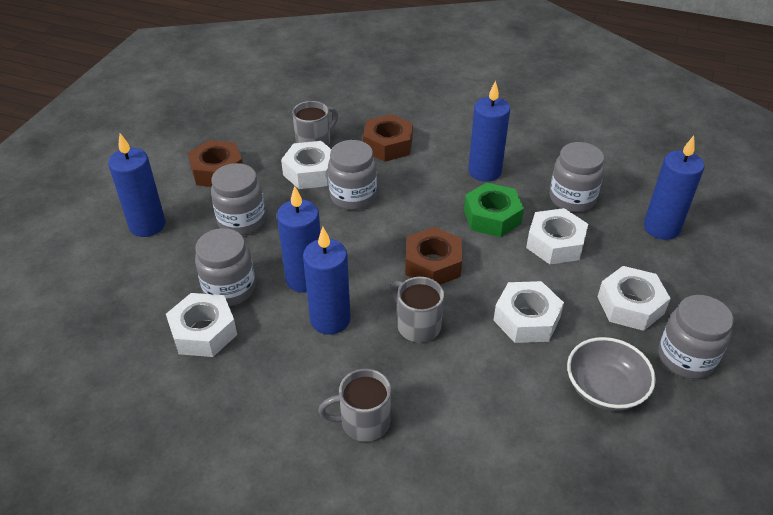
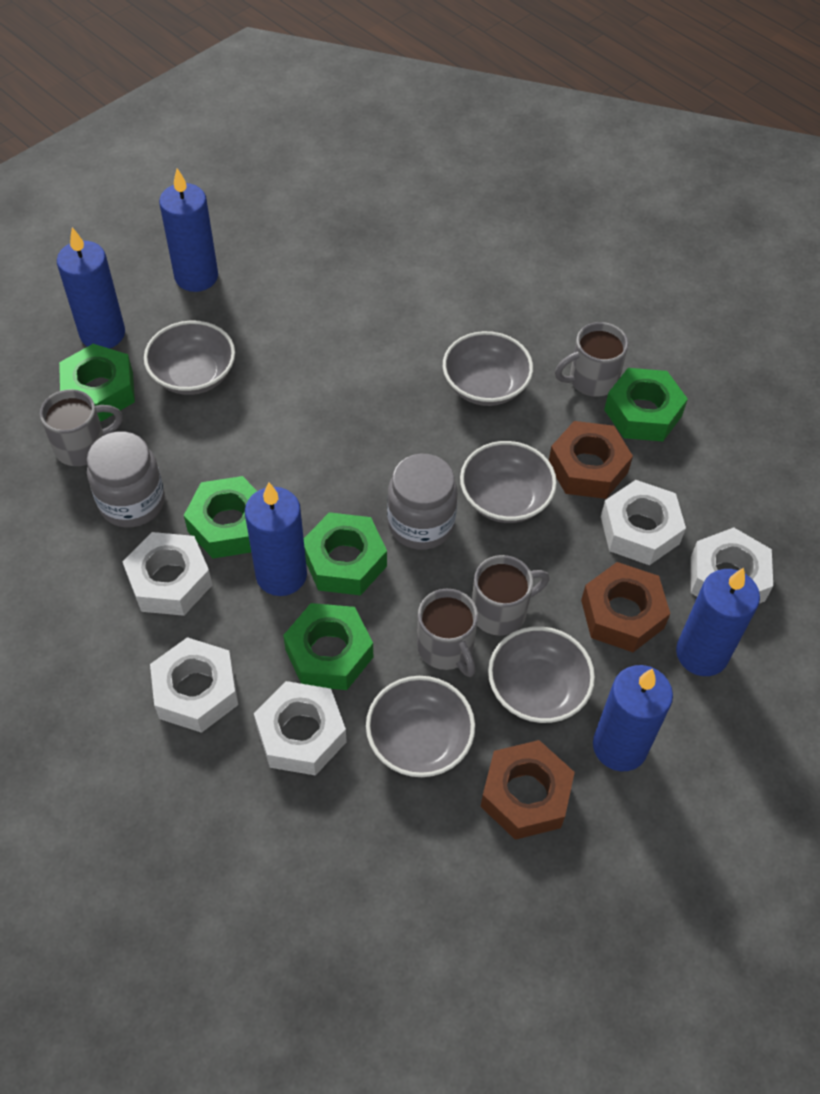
green nut: [464,182,524,237] = 1 -> [59,344,135,422] [184,476,257,559] [283,603,373,690] [304,512,387,595] [604,368,688,441] = 5
grey bowl: [567,337,656,411] = 1 -> [144,321,235,395] [366,676,475,777] [443,331,533,406] [460,441,557,523] [488,626,595,723] = 5
grey jar: [195,228,255,306] [211,163,266,235] [328,140,377,210] [550,142,604,212] [658,295,733,379] = 5 -> [87,431,165,528] [387,454,458,550] = 2
grey mug: [292,101,338,147] [318,369,391,442] [390,277,444,343] = 3 -> [40,389,123,466] [417,589,478,677] [472,555,549,636] [555,322,628,397] = 4

